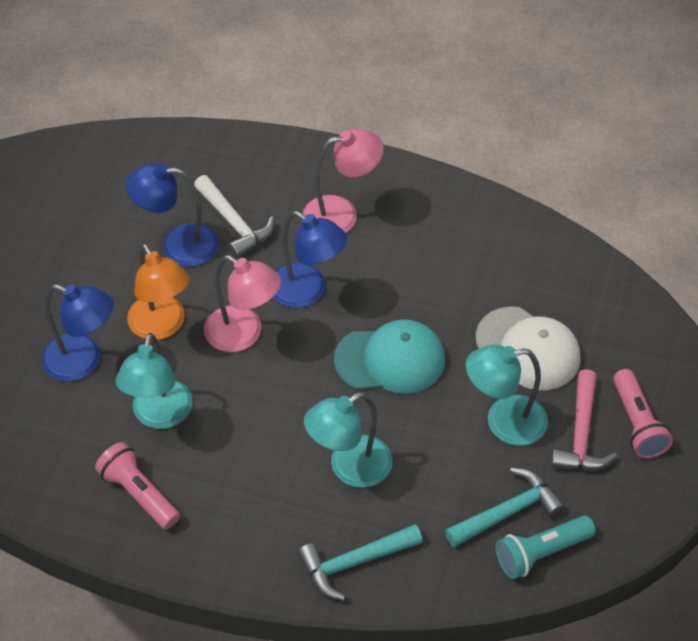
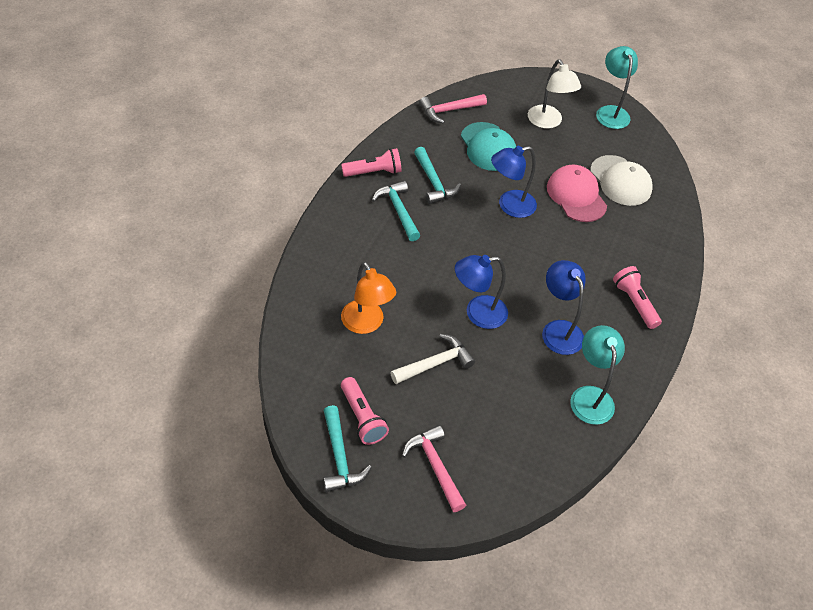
pink cap: none = 0 -> [547,165,607,222] = 1
pink flashlight: [95,442,180,529] [613,369,673,458] = 2 -> [341,148,401,177] [341,377,389,445] [613,266,662,329] = 3
pink hammer: [551,369,617,470] = 1 -> [402,425,466,512] [419,94,487,124] = 2
pink lamp: [204,255,281,352] [303,128,384,233] = 2 -> none = 0
turquoise flashlight: [496,516,595,579] = 1 -> none = 0
turquoise hammer: [297,524,423,600] [445,468,565,547] = 2 -> [323,405,372,492] [372,181,420,241] [414,147,461,204] = 3
turquoise lamp: [116,333,193,429] [304,392,393,488] [466,345,548,446] = 3 -> [570,325,625,425] [596,46,638,129] = 2
white lamp: none = 0 -> [528,59,581,129] = 1

